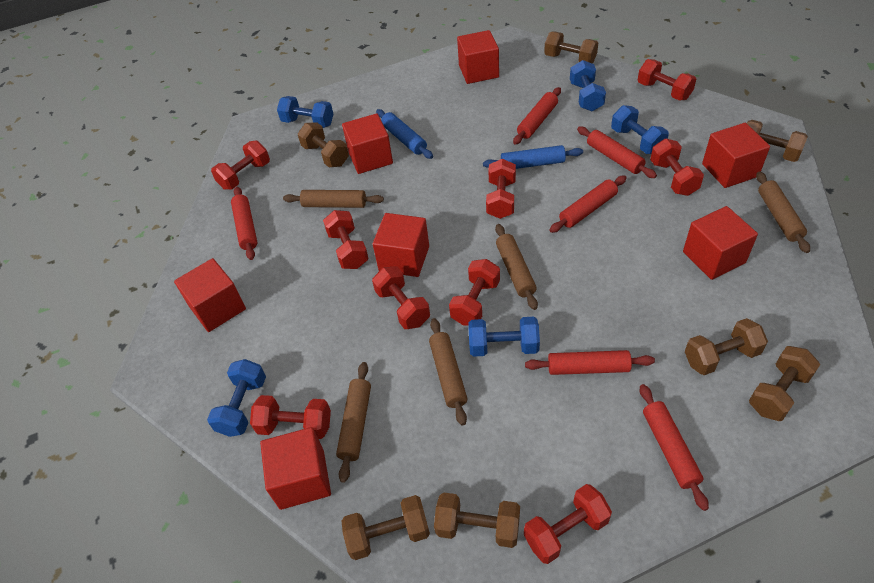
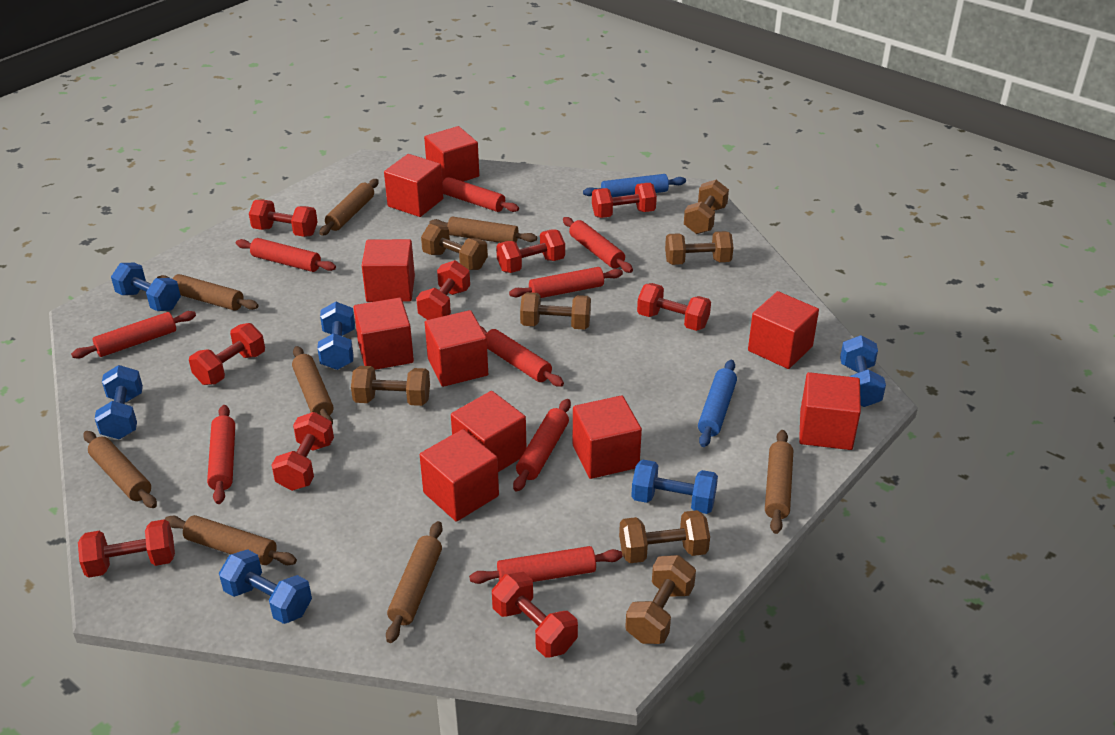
blue dumbbell: [207,359,266,437] [277,96,333,128] [468,317,540,357] [570,60,606,111] [611,105,669,154] = 5 -> [95,365,143,439] [111,263,181,311] [219,549,312,624] [317,302,355,370] [631,460,718,514] [840,335,886,407] = 6
brown rolling pin: [283,190,384,208] [336,362,371,483] [429,318,468,426] [495,224,538,310] [756,171,810,253] = 5 -> [84,431,157,508] [157,274,259,311] [165,515,297,565] [292,346,334,425] [319,179,379,236] [386,521,443,643] [429,216,537,243] [765,430,793,534] = 8
red cube: [174,258,246,332] [260,427,331,510] [342,113,393,174] [373,213,429,277] [457,30,499,84] [683,206,758,280] [702,123,770,188] = 7 -> [353,297,414,370] [362,239,415,302] [384,154,443,217] [420,429,499,522] [424,126,479,182] [425,310,488,387] [451,391,526,472] [572,395,642,479] [748,291,819,369] [799,372,861,450] = 10
red rolling pin: [231,187,258,260] [513,87,561,145] [525,350,655,375] [550,175,627,233] [577,126,657,178] [640,384,709,511] = 6 -> [71,311,196,359] [207,405,235,504] [236,238,336,272] [442,177,519,212] [469,546,622,584] [480,326,564,387] [509,267,623,298] [513,399,571,492] [563,217,633,273] = 9

